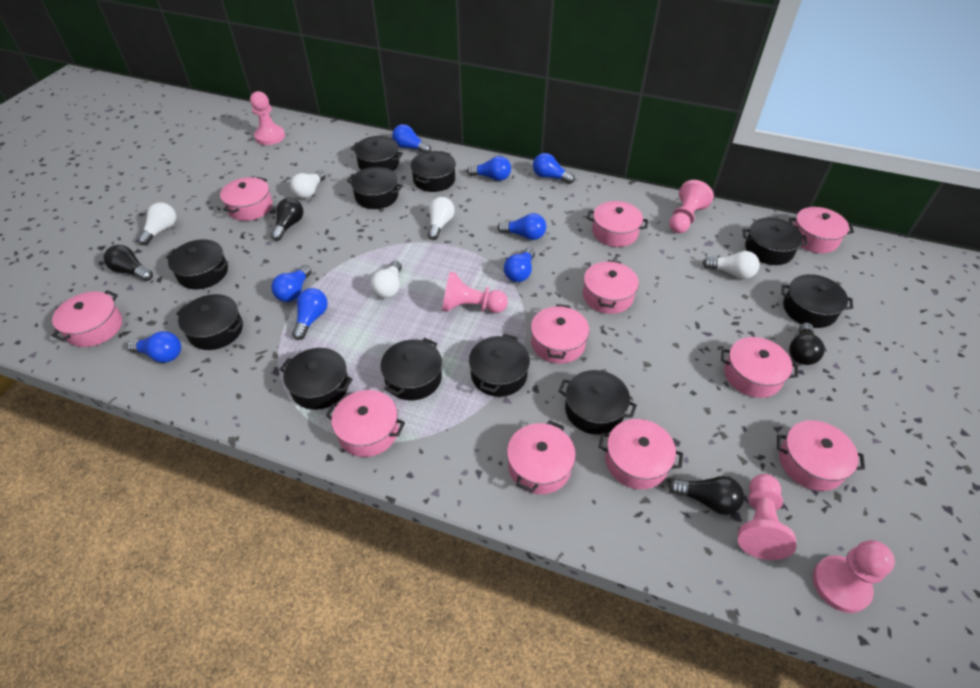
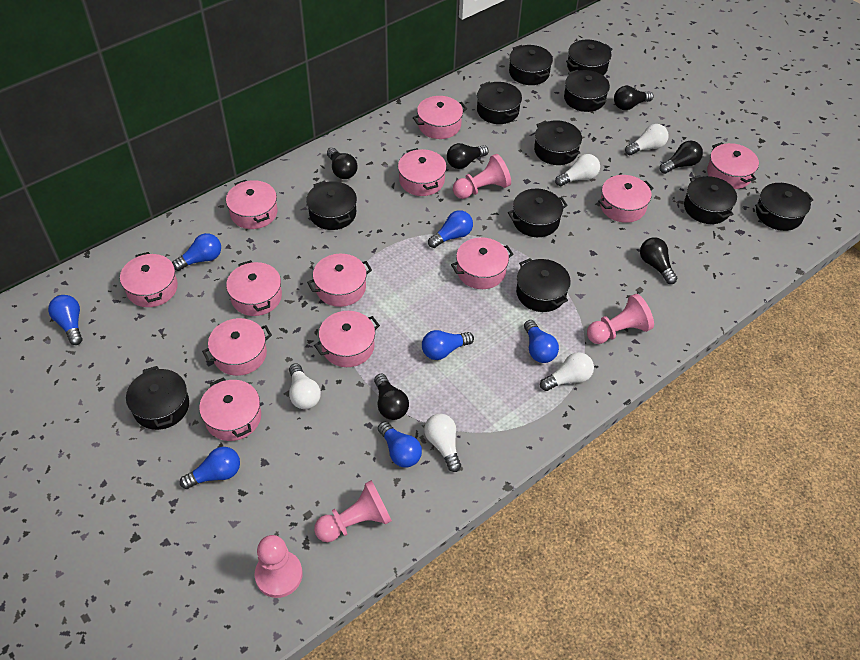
black light bulb: [103,245,153,281] [271,198,303,241] [668,476,744,515] [789,323,825,365] = 4 -> [327,148,358,179] [374,373,409,420] [447,143,489,169] [614,86,653,110] [640,237,677,284] [660,140,703,174] = 6
blue light bulb: [127,331,181,363] [271,265,311,302] [292,288,328,340] [392,124,431,153] [467,156,511,181] [497,213,546,240] [504,248,535,282] [533,153,575,184] = 8 -> [48,295,82,345] [172,233,221,271] [180,447,240,489] [378,421,422,468] [422,330,474,360] [428,210,473,248] [524,320,559,363] = 7
pink pawn: [250,91,285,145] [442,272,508,313] [669,180,714,233] [738,474,797,560] [813,540,895,613] = 5 -> [255,535,303,598] [314,480,392,542] [453,154,511,199] [587,294,654,344] = 4
pink pot: [51,290,122,347] [220,177,273,221] [326,390,405,457] [507,420,576,494] [531,304,589,364] [583,260,639,314] [587,201,648,247] [599,419,683,489] [721,337,798,398] [777,420,865,491] [789,207,854,253] = 11 -> [120,252,178,307] [199,377,261,441] [202,318,272,376] [226,180,278,229] [226,260,282,316] [307,254,372,307] [314,311,380,367] [398,148,447,196] [413,96,467,139] [451,237,513,289] [598,175,653,223] [707,142,759,189] = 12

